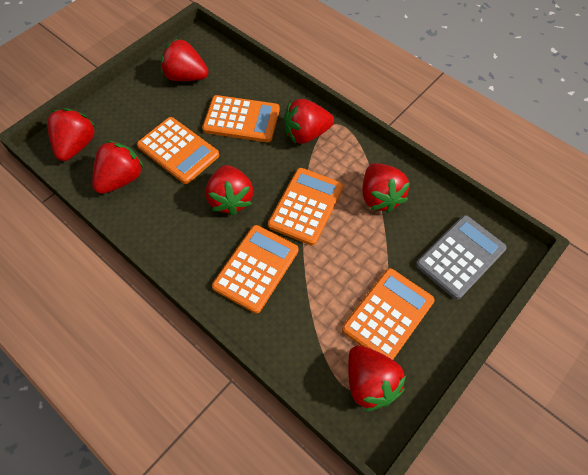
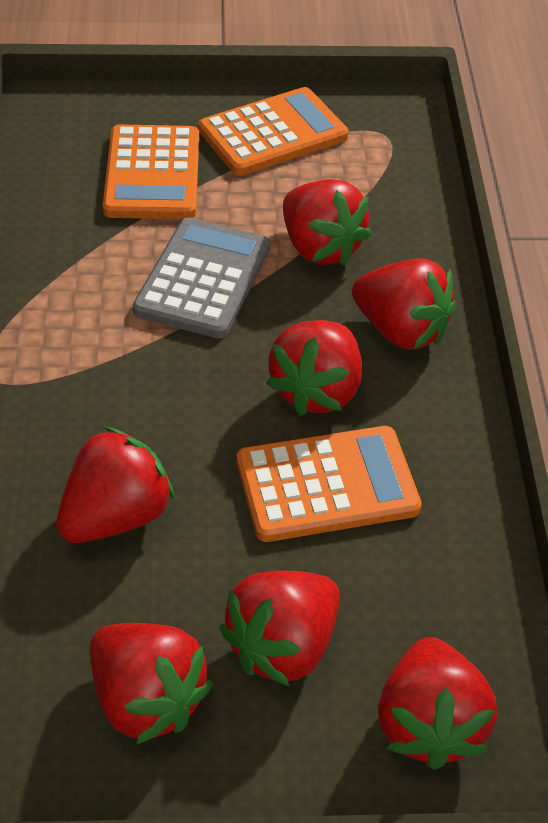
orange calculator: [137,117,219,184] [202,95,280,142] [212,225,299,313] [268,168,343,246] [342,268,435,360] = 5 -> [103,124,199,219] [198,87,349,175] [237,426,422,542] = 3

